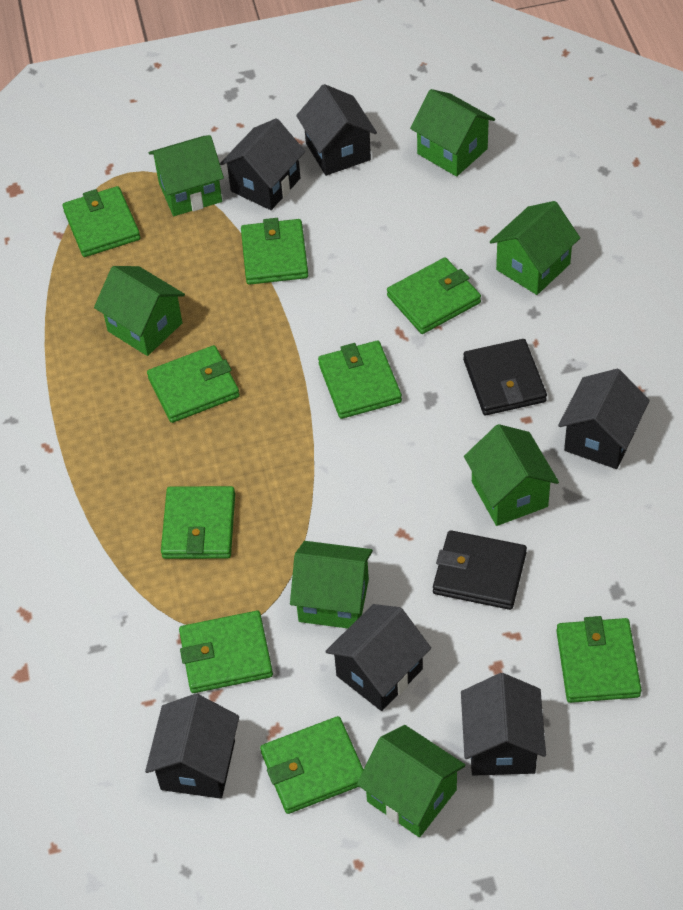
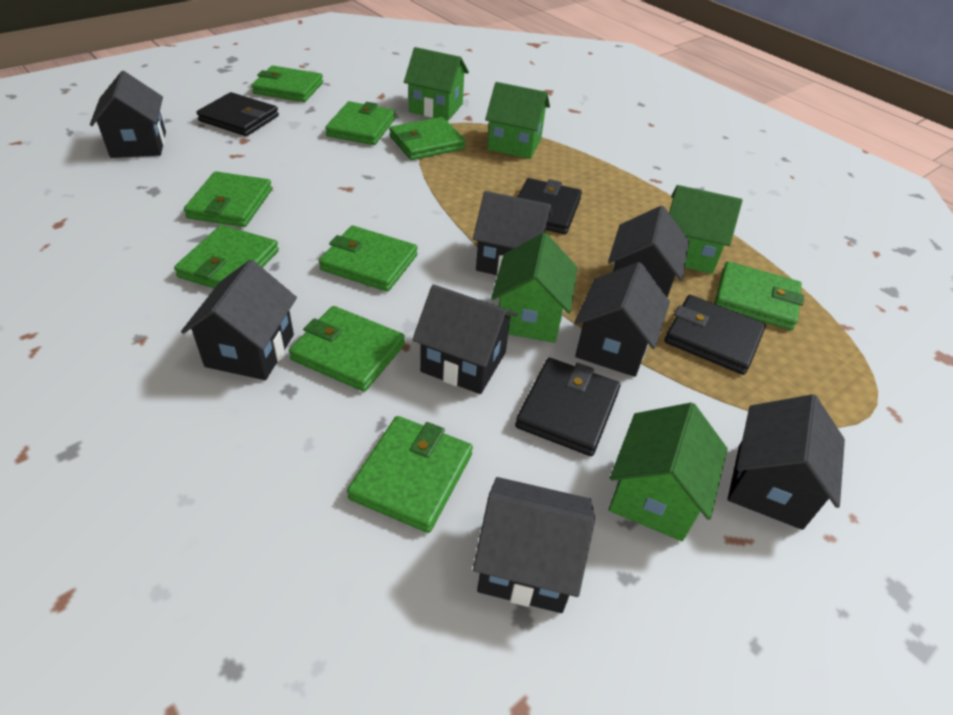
black house: [145,694,239,799] [220,118,305,210] [296,84,377,176] [325,604,431,711] [461,673,546,776] [558,369,650,469] = 6 -> [90,71,166,158] [181,260,297,380] [412,284,518,394] [473,191,552,276] [473,477,595,613] [574,262,670,377] [608,206,689,298] [728,394,845,530] = 8
black wallet: [433,530,527,610] [463,339,547,415] = 2 -> [196,92,279,136] [515,358,621,456] [518,178,582,234] [664,295,766,375] = 4
green house: [94,266,185,356] [149,135,224,216] [290,541,373,628] [357,725,466,837] [410,89,495,177] [464,424,559,526] [490,201,580,295] = 7 -> [404,47,469,121] [485,82,550,159] [491,233,578,343] [609,403,728,541] [669,185,742,274] = 5

